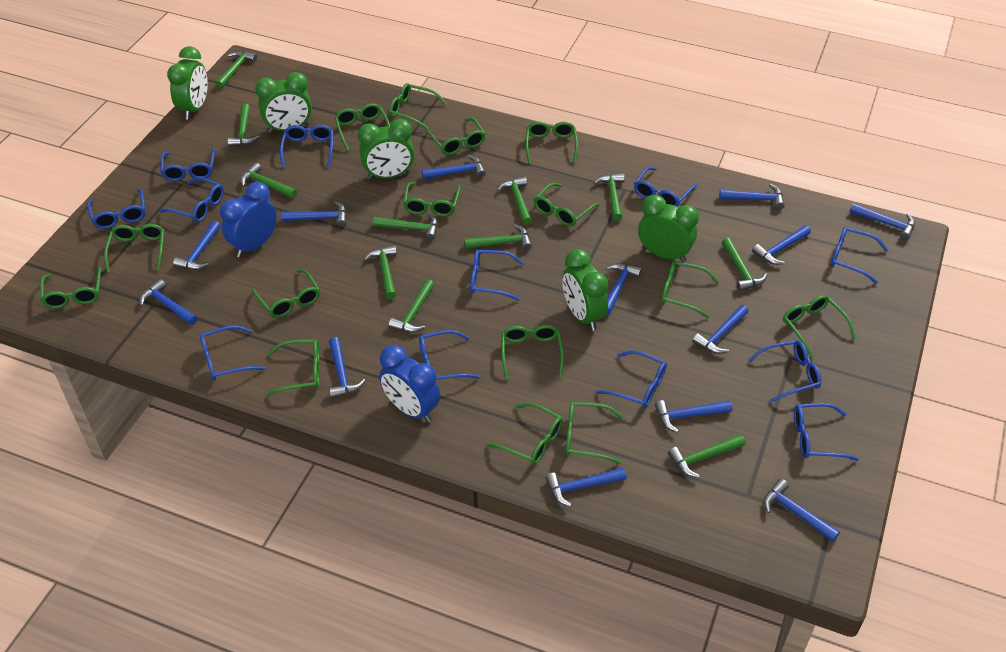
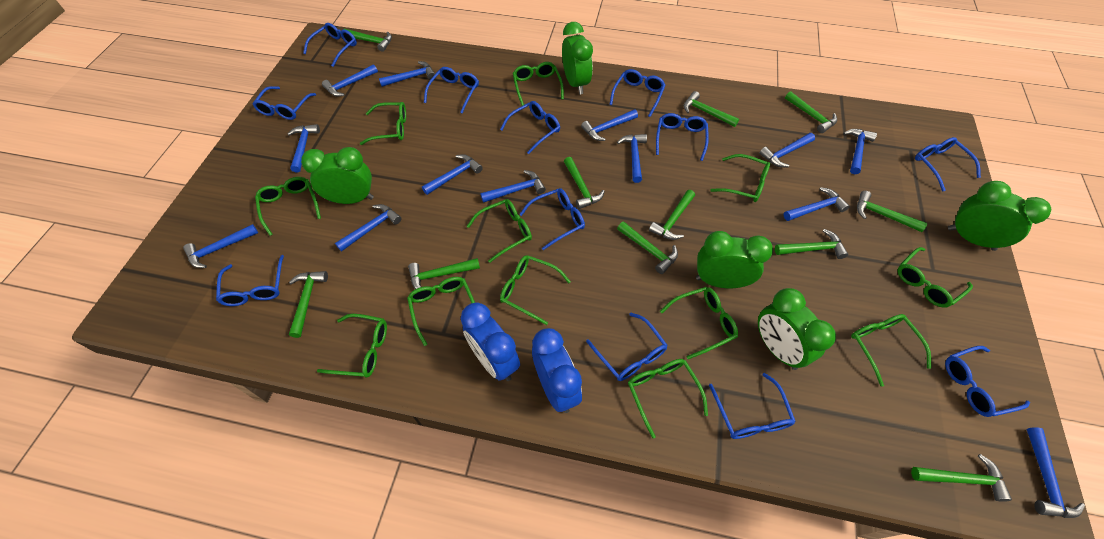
green glasses: [40,266,101,308] [104,224,164,273] [252,269,320,318] [266,339,319,396] [335,103,390,151] [389,83,446,130] [403,182,461,216] [425,118,485,155] [486,402,563,465] [501,325,564,379] [526,122,578,164] [534,182,600,227] [566,402,624,464] [661,261,719,318] [783,295,856,358] = 15 -> [255,177,321,236] [317,314,387,378] [360,102,406,145] [407,277,475,346] [467,199,532,263] [500,255,571,325] [513,62,564,106] [628,359,708,438] [660,287,738,359] [710,154,770,202] [851,314,931,387] [898,247,973,308] = 12

